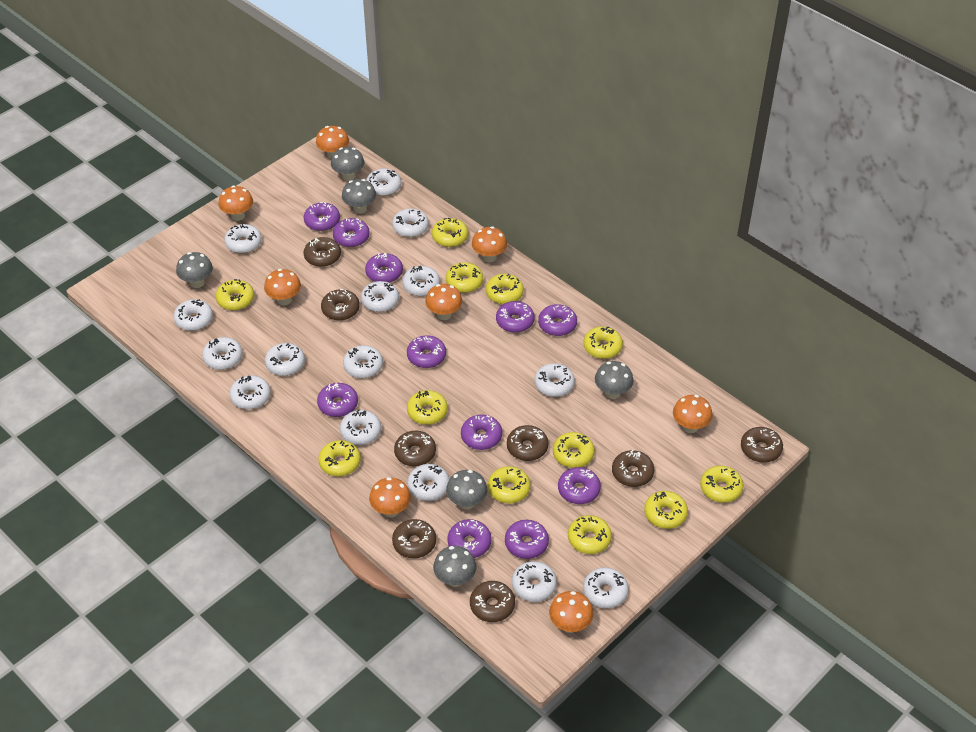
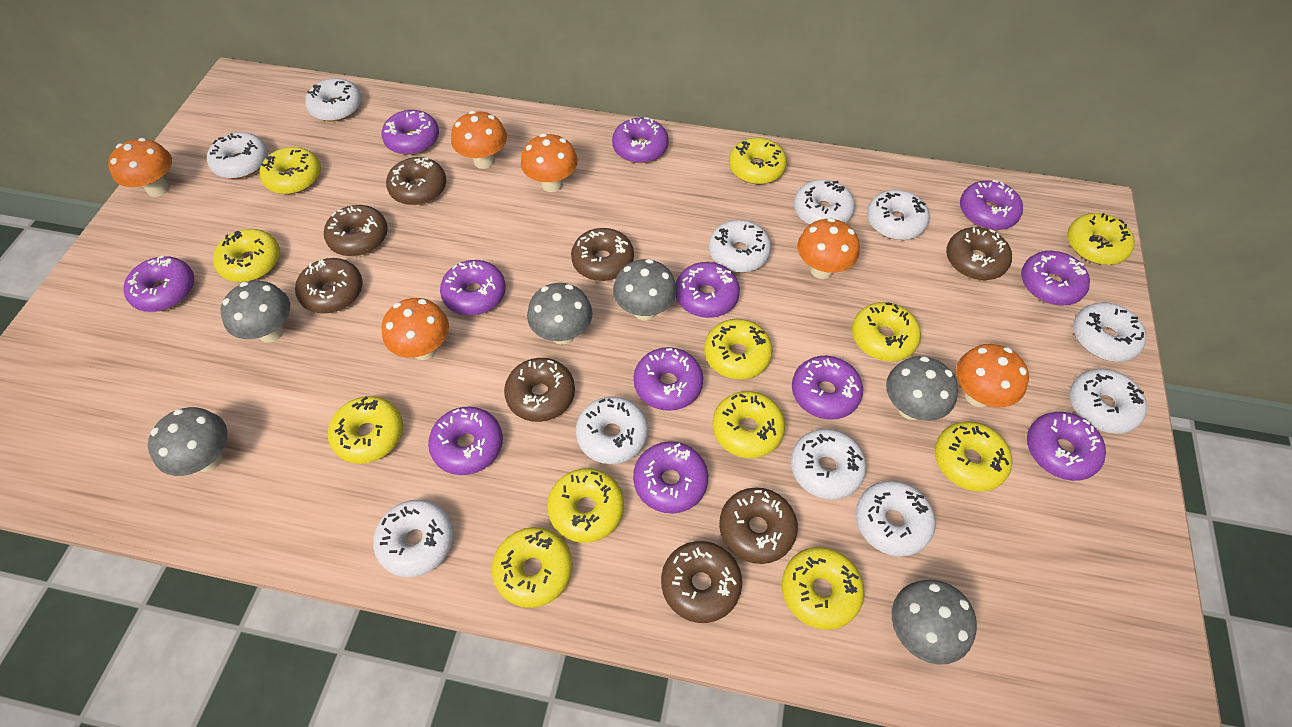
orange mushroom: [218,186,253,221] [264,269,301,306] [316,126,349,159] [369,477,411,517] [425,284,462,320] [472,226,507,262] [549,591,593,633] [673,395,712,433] = 8 -> [108,138,172,197] [381,298,449,360] [451,111,507,169] [521,134,578,192] [797,218,860,279] [956,344,1029,407] = 6
purple donut: [304,202,340,231] [317,383,358,417] [333,218,370,247] [365,253,403,283] [407,335,446,368] [447,519,491,558] [461,415,502,450] [496,301,535,333] [505,520,549,559] [538,304,577,336] [558,467,601,504] = 11 -> [123,255,194,312] [382,110,439,155] [428,407,503,475] [440,260,506,315] [612,117,669,163] [633,441,708,514] [634,347,703,411] [676,262,740,318] [792,356,863,420] [960,180,1023,230] [1021,251,1090,306] [1027,412,1106,481] = 12
white donut: [174,299,213,331] [202,337,243,370] [224,224,262,253] [230,375,271,409] [265,343,305,376] [340,409,381,445] [343,345,383,378] [361,281,399,312] [366,168,401,196] [392,208,429,237] [402,266,440,296] [407,464,450,501] [512,561,557,602] [535,363,575,397] [583,567,628,608] = 15 -> [207,132,268,179] [305,78,362,122] [373,500,454,577] [576,396,648,464] [709,220,771,273] [791,429,867,500] [794,179,855,225] [856,481,936,557] [867,190,930,240] [1070,369,1147,434] [1073,302,1146,362] = 11

